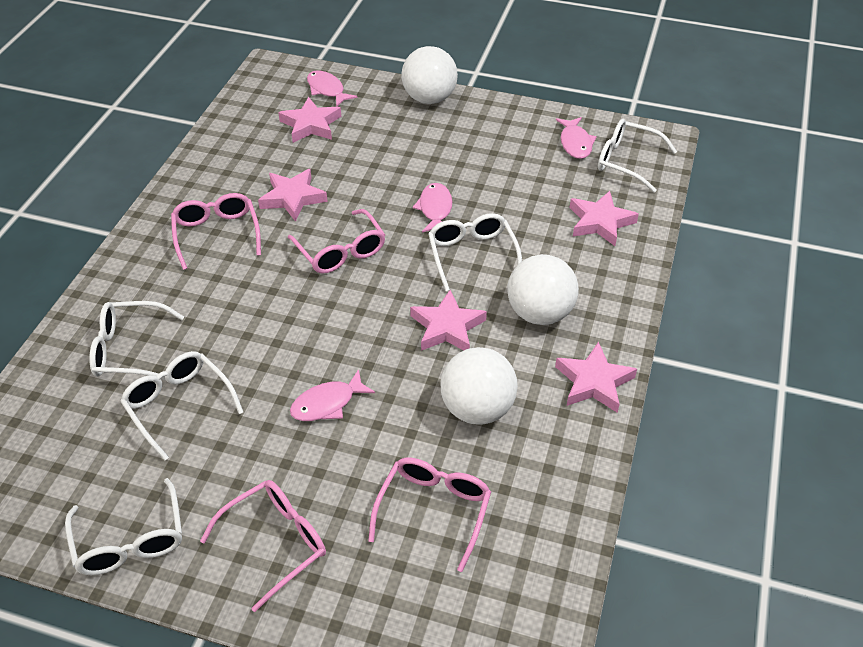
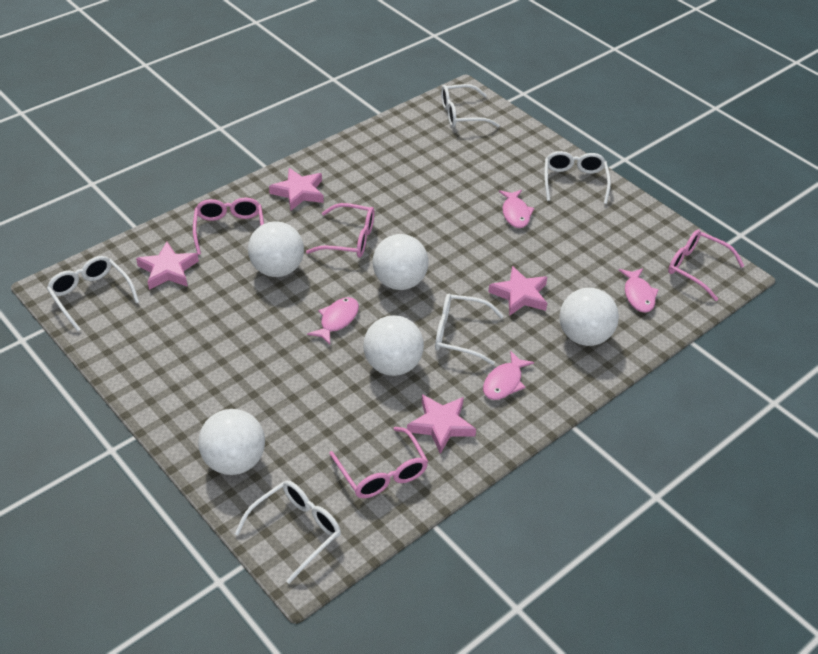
pink star: [258,169,328,222] [278,97,341,143] [410,290,487,351] [555,341,637,413] [569,191,639,246] = 5 -> [136,242,199,290] [269,168,324,210] [407,394,476,454] [488,266,547,315] = 4
white ball: [401,46,458,104] [441,347,518,425] [507,254,579,325] = 3 -> [198,409,265,475] [248,221,304,277] [363,315,424,376] [372,234,429,290] [559,288,619,346] = 5

